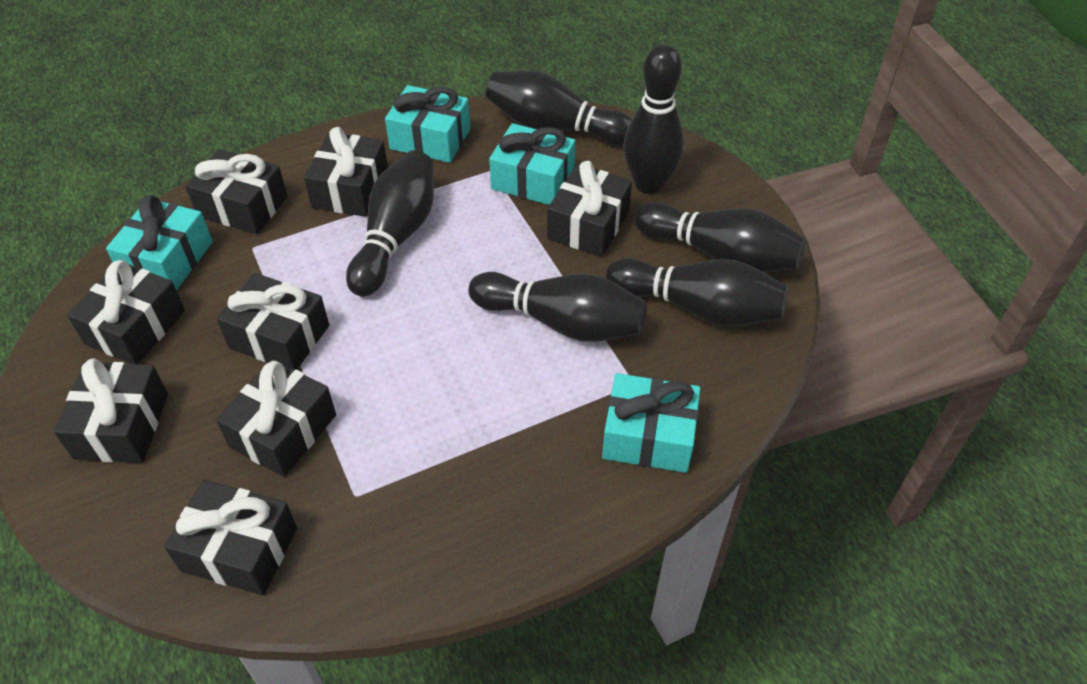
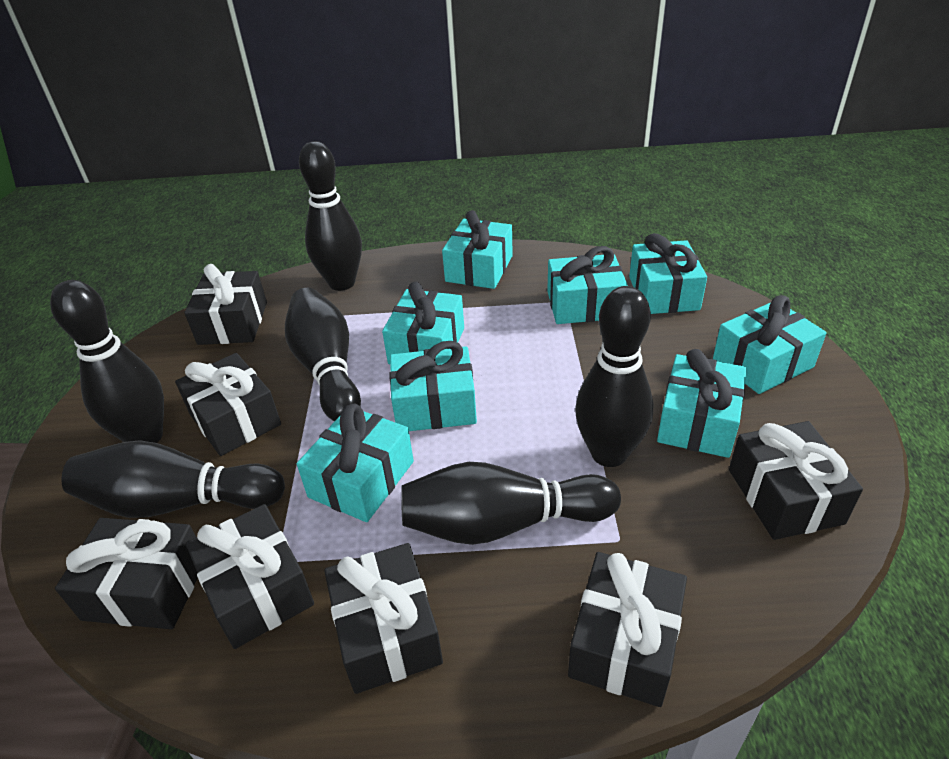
black gift: [54,359,168,463] [67,260,185,364] [164,480,297,595] [186,149,287,234] [216,359,336,477] [217,273,329,370] [304,127,388,217] [547,161,632,257] = 8 -> [55,518,198,629] [175,353,281,456] [184,264,267,345] [186,504,314,649] [324,543,443,694] [568,552,687,707] [729,421,863,540] = 7
turquoise gift: [106,195,213,291] [385,85,470,163] [489,123,575,205] [602,373,701,473] = 4 -> [297,404,414,522] [382,282,464,364] [389,341,477,431] [442,210,513,289] [547,246,628,324] [629,233,707,314] [657,349,747,458] [713,295,827,394] = 8

